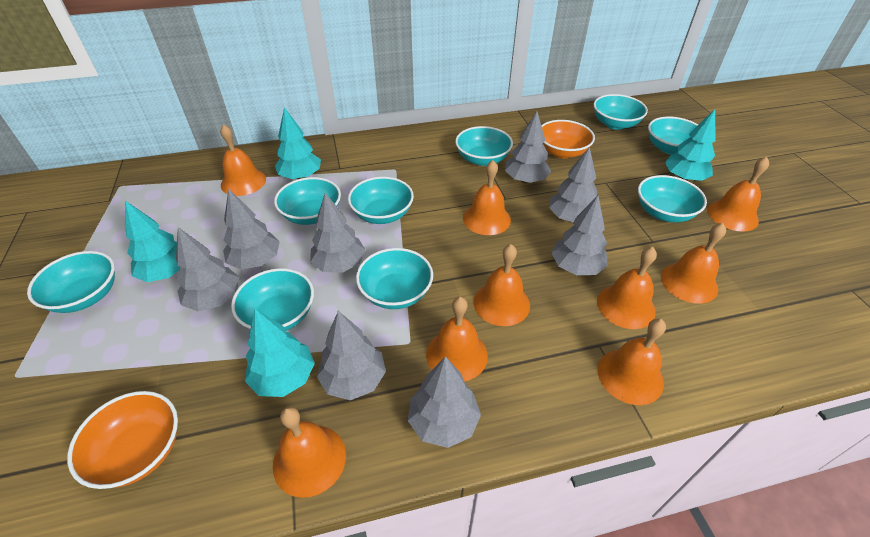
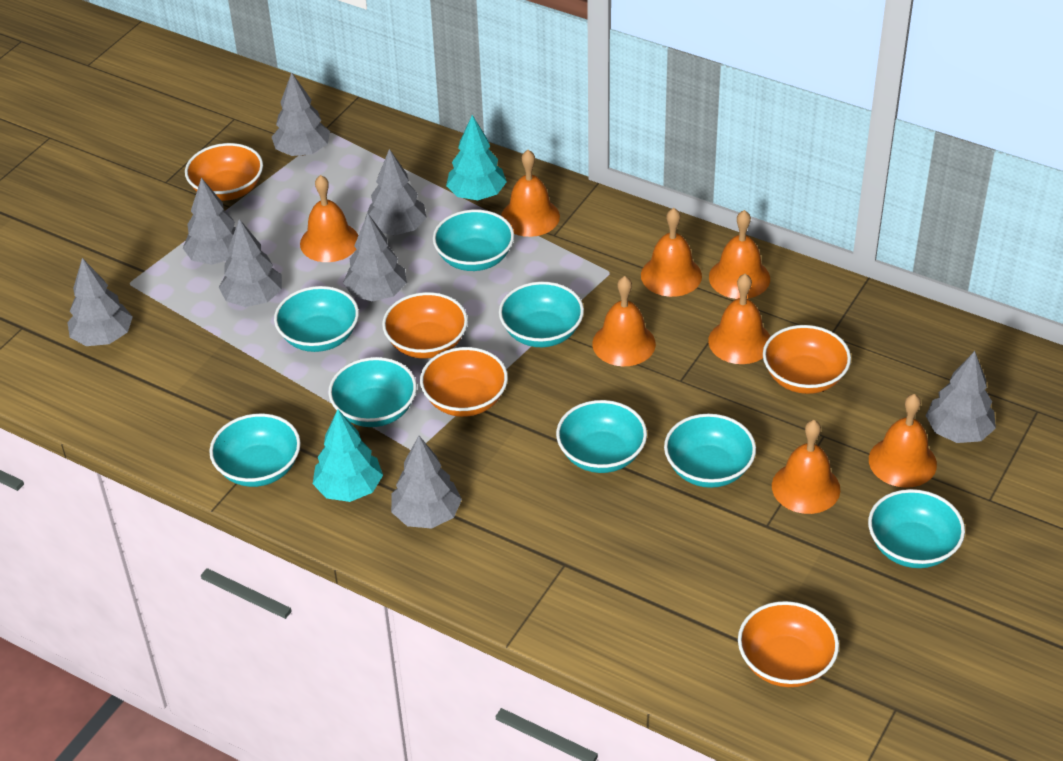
orange bell: [220,124,266,196] [273,407,346,498] [426,297,488,381] [463,160,511,235] [474,244,530,326] [597,247,657,329] [598,319,666,405] [661,223,726,304] [707,157,769,232] = 9 -> [300,175,358,262] [501,150,560,237] [592,276,656,366] [641,208,702,297] [708,274,771,364] [709,210,770,299] [772,420,840,514] [869,394,937,488] = 8
orange bowl: [67,391,178,489] [541,120,595,158] = 2 -> [185,143,263,201] [382,292,468,359] [420,347,508,417] [738,601,839,687] [763,325,851,394] = 5
turquoise bowl: [27,251,115,313] [231,268,314,331] [274,177,341,225] [348,177,414,224] [356,248,433,309] [455,126,513,166] [593,94,648,130] [638,175,707,222] [648,117,698,155] = 9 -> [209,413,301,487] [274,286,359,352] [328,357,417,427] [433,209,514,271] [499,282,584,347] [556,400,647,473] [664,414,756,488] [868,489,965,568] = 8
turquoise tree: [125,201,180,282] [245,309,315,397] [275,107,321,179] [665,109,716,181] = 4 -> [313,409,383,502] [446,115,507,200] = 2

